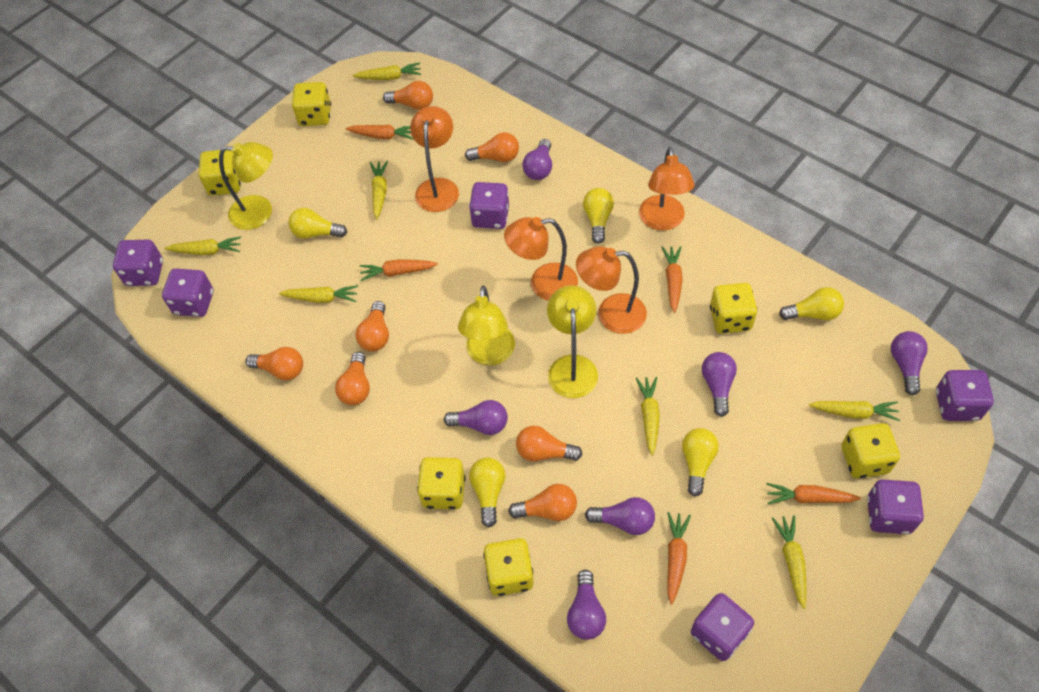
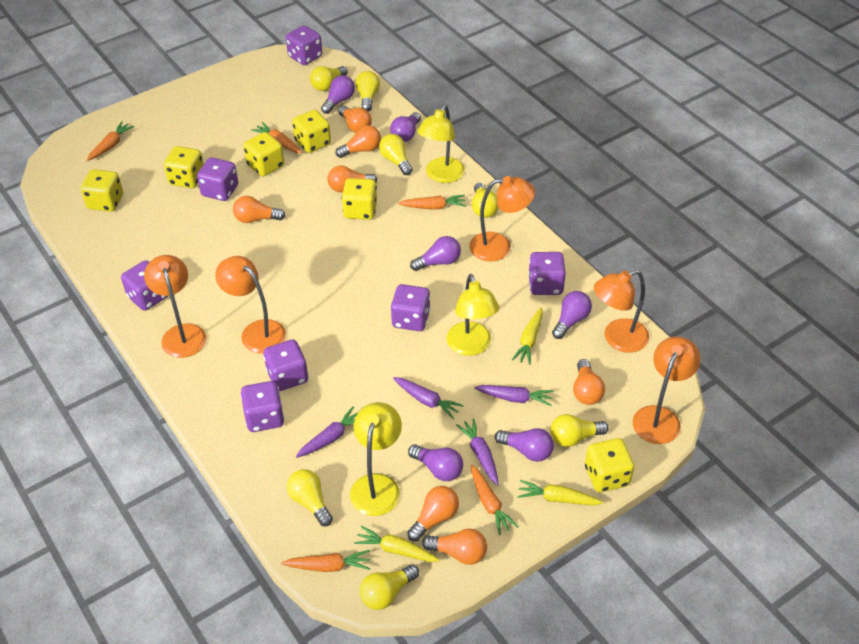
orange lamp: [410,106,459,212] [504,217,578,301] [576,246,647,334] [639,147,694,230] = 4 -> [144,255,206,358] [215,256,286,353] [469,176,535,262] [594,270,649,353] [633,336,701,444] = 5
purple carrot: none = 0 -> [296,407,358,458] [393,377,464,419] [456,418,499,485] [474,385,554,406] = 4
purple dice: [113,240,163,286] [162,269,213,317] [469,182,509,229] [691,593,754,661] [867,480,924,534] [936,370,994,421] = 6 -> [121,260,168,311] [197,158,238,201] [240,381,284,432] [263,339,308,391] [286,25,322,65] [391,284,431,331] [528,252,566,295] = 7
yellow carrot: [165,237,241,255] [279,285,358,303] [353,63,421,80] [370,161,388,219] [636,377,660,456] [772,515,806,609] [809,401,900,421] = 7 -> [354,526,440,562] [512,308,543,365] [517,480,603,506] = 3
yellow light bulb: [288,208,347,239] [469,458,506,527] [583,188,614,244] [682,428,719,497] [779,287,844,320] = 5 -> [287,469,333,526] [310,66,348,91] [356,71,380,112] [360,564,419,610] [379,134,413,175] [472,183,499,218] [550,414,609,447] = 7

